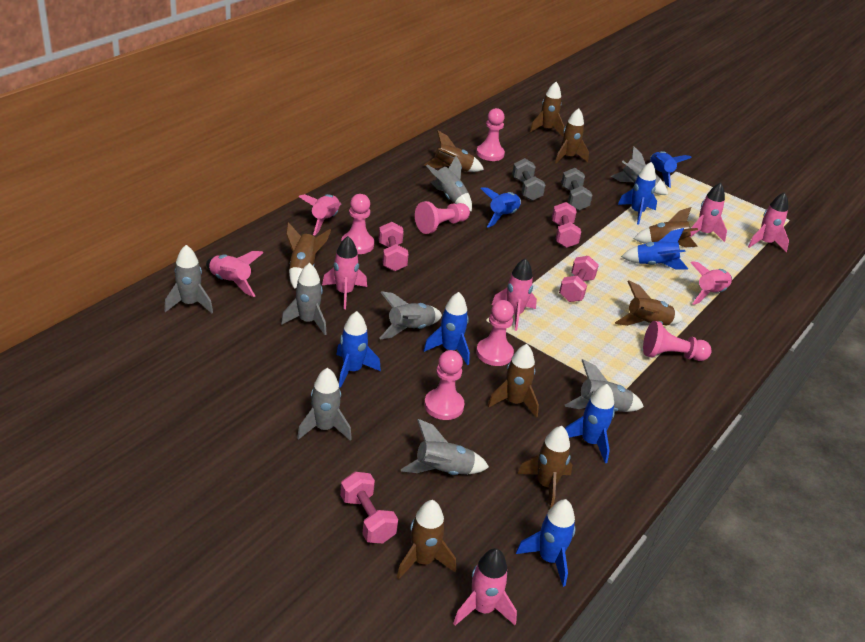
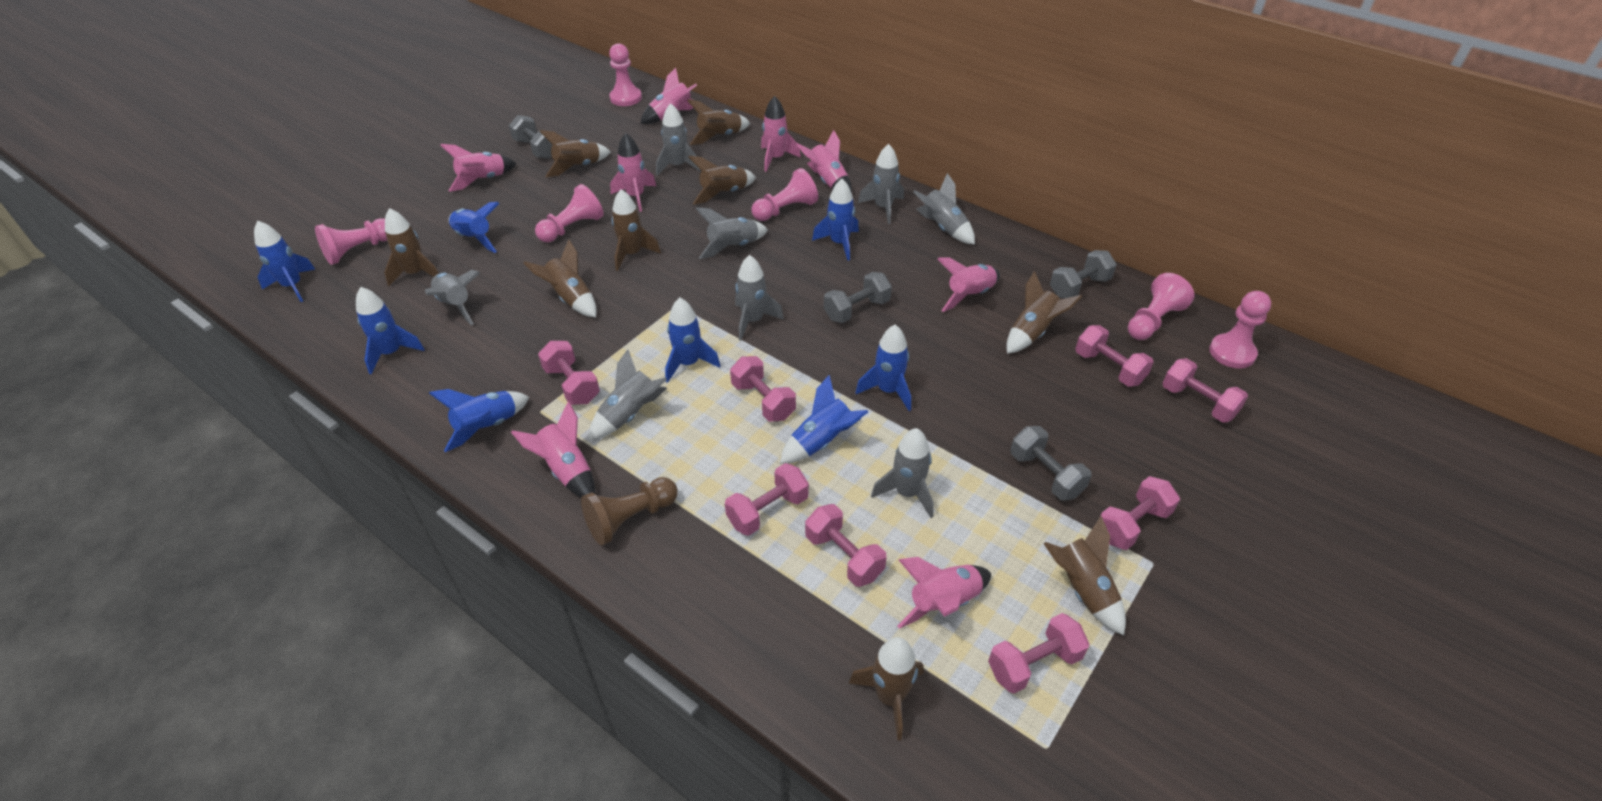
brown pawn: none = 0 -> [581,477,678,546] = 1
grey dumbbell: [512,158,545,201] [561,168,592,211] = 2 -> [509,115,552,159] [824,272,892,323] [1011,426,1092,501] [1050,250,1117,298] = 4
pink dumbbell: [340,472,398,543] [379,222,409,271] [552,202,581,248] [559,256,599,302] = 4 -> [538,341,600,405] [725,463,809,536] [730,356,796,422] [805,504,887,587] [988,613,1089,694] [1075,325,1154,387] [1101,476,1180,550] [1162,358,1248,423] = 8

